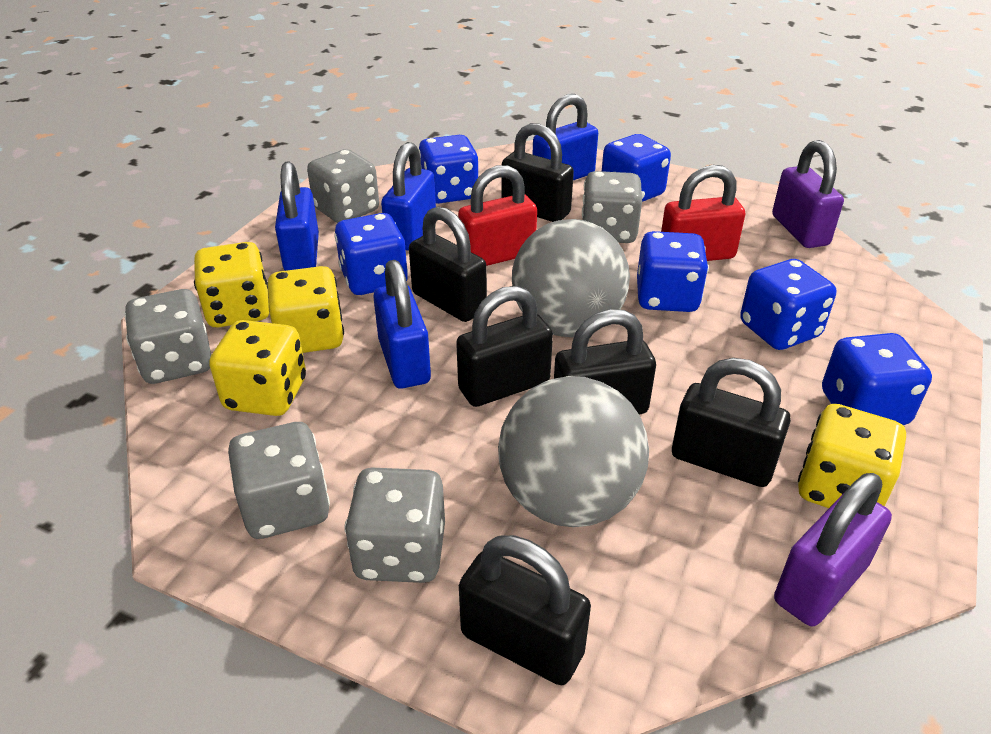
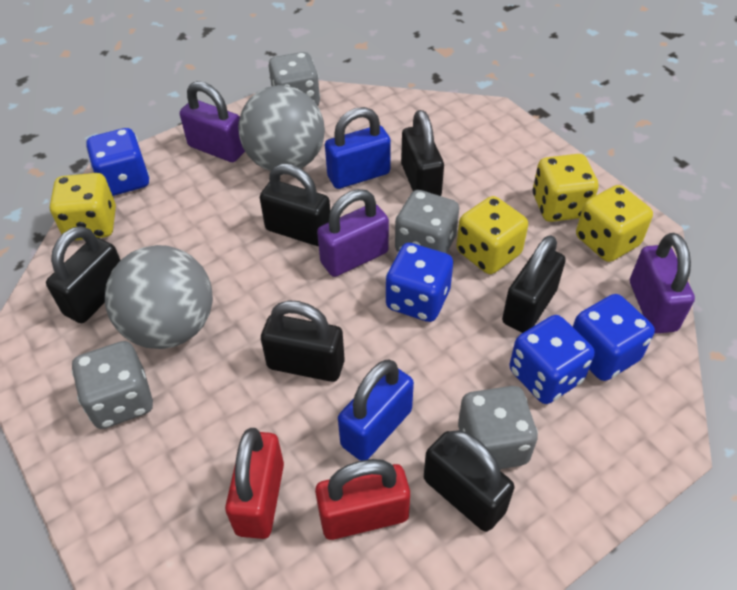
blue dice: [334,213,408,295] [419,135,478,204] [602,134,671,202] [637,231,709,312] [740,259,836,350] [822,333,932,425] = 6 -> [86,128,149,196] [386,243,453,322] [509,315,595,404] [573,294,655,381] = 4
blue padlock: [275,162,319,271] [373,260,431,388] [381,142,436,251] [532,94,598,180] = 4 -> [325,107,391,189] [338,360,414,461] = 2
grey dice: [124,289,211,384] [228,422,330,539] [307,149,379,223] [344,468,445,583] [582,171,642,243] = 5 -> [72,341,153,429] [269,52,320,106] [395,190,459,253] [458,386,538,469] = 4
purple padlock: [772,140,844,248] [774,473,892,626] = 2 -> [180,81,245,162] [317,189,389,277] [630,233,695,334] = 3

